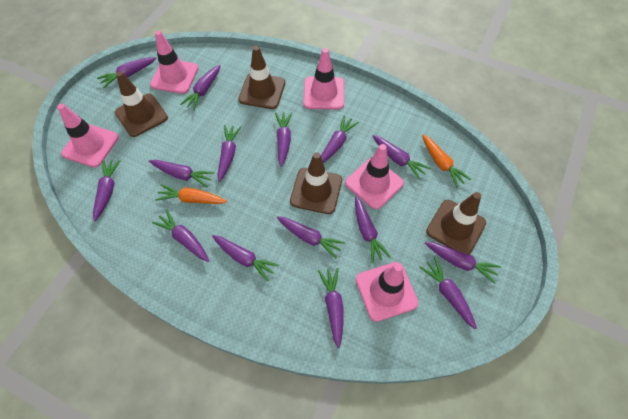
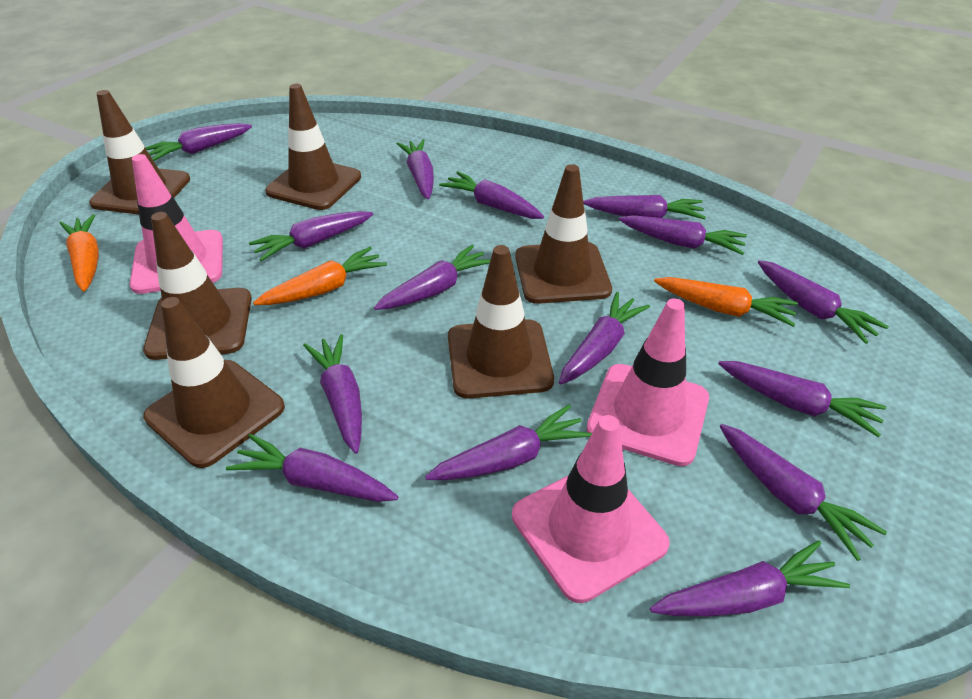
brown traffic cone: [115,71,168,137] [238,46,285,109] [290,152,342,214] [426,192,486,254] = 4 -> [89,90,190,214] [143,212,252,360] [143,297,285,468] [265,84,361,210] [448,245,554,398] [515,164,612,304] = 6
orange carrot: [155,184,227,204] [422,134,471,188] = 2 -> [60,214,99,292] [253,247,387,305] [654,277,798,327] = 3
pink traffic cone: [57,104,119,168] [150,30,198,94] [303,48,344,110] [345,144,404,209] [356,262,419,322] = 5 -> [130,154,223,294] [512,415,670,603] [587,298,709,466] = 3

